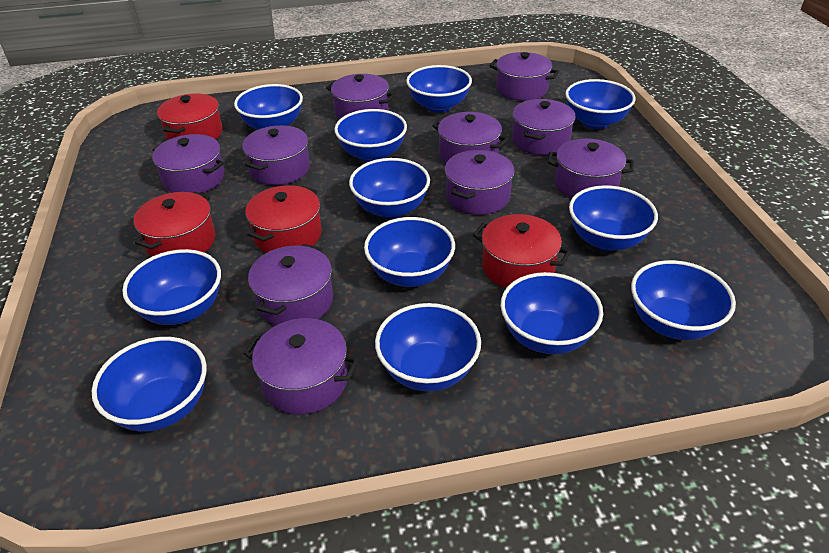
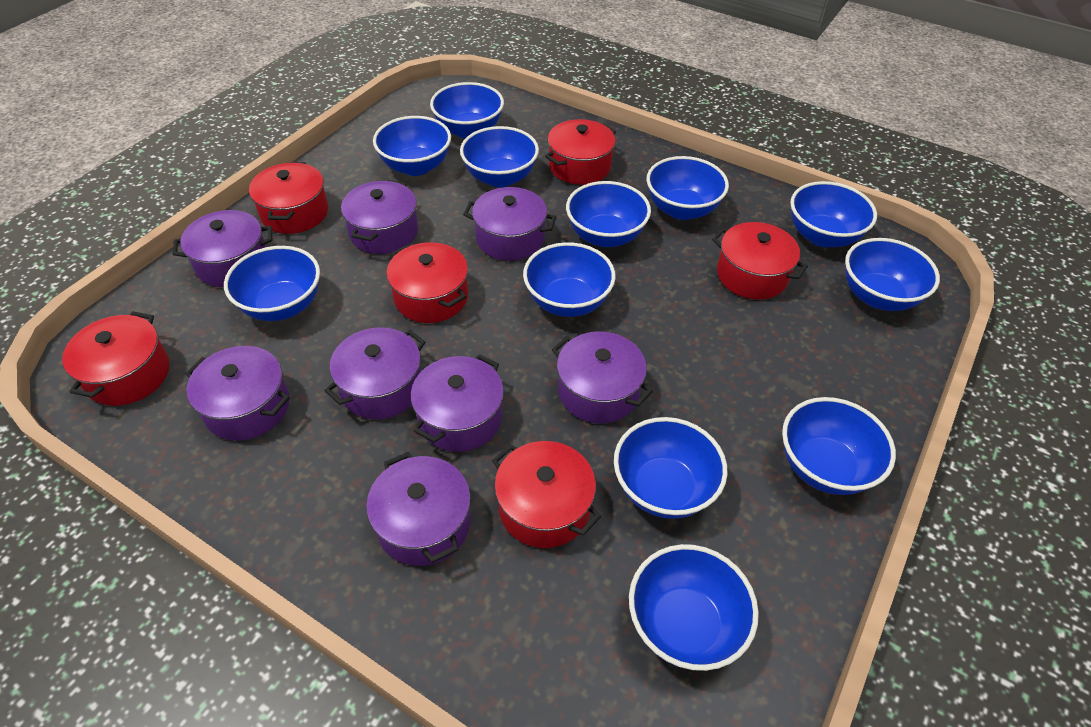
purple pot: [152,134,224,193] [242,125,310,185] [244,318,358,414] [248,244,333,325] [326,74,395,120] [432,112,508,163] [445,150,515,215] [490,52,559,101] [512,99,576,155] [548,138,634,198] = 10 -> [173,210,272,287] [185,346,290,441] [324,327,426,420] [341,180,418,254] [366,452,471,566] [411,354,504,452] [463,187,556,261] [552,331,653,423] = 8
red pot: [134,192,215,257] [157,93,223,140] [245,185,322,253] [473,214,571,288] = 4 -> [62,311,169,406] [249,162,328,234] [387,242,468,323] [492,441,601,548] [545,119,616,185] [712,222,808,300] = 6

